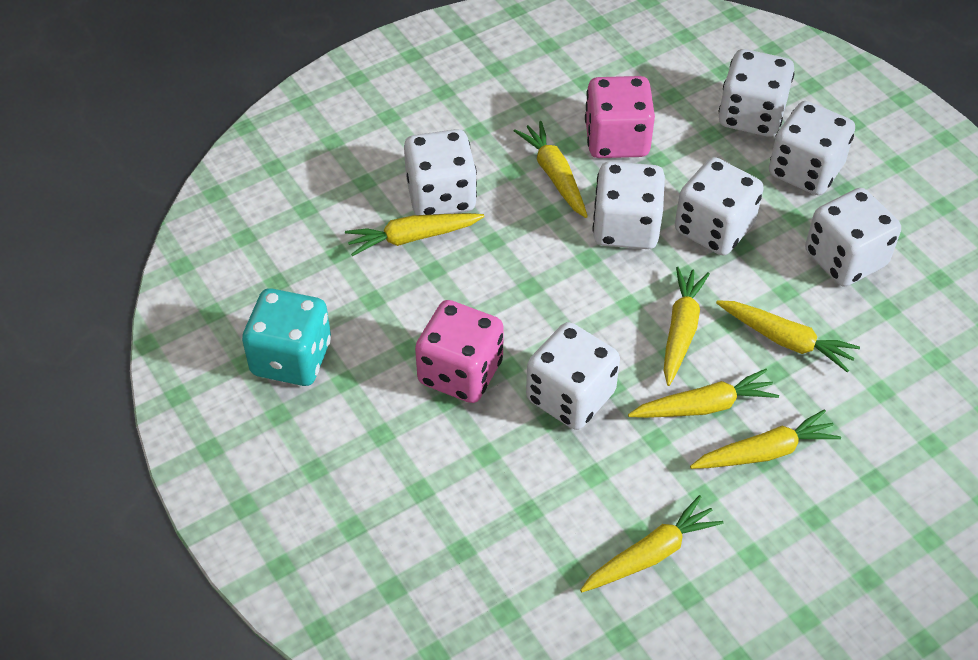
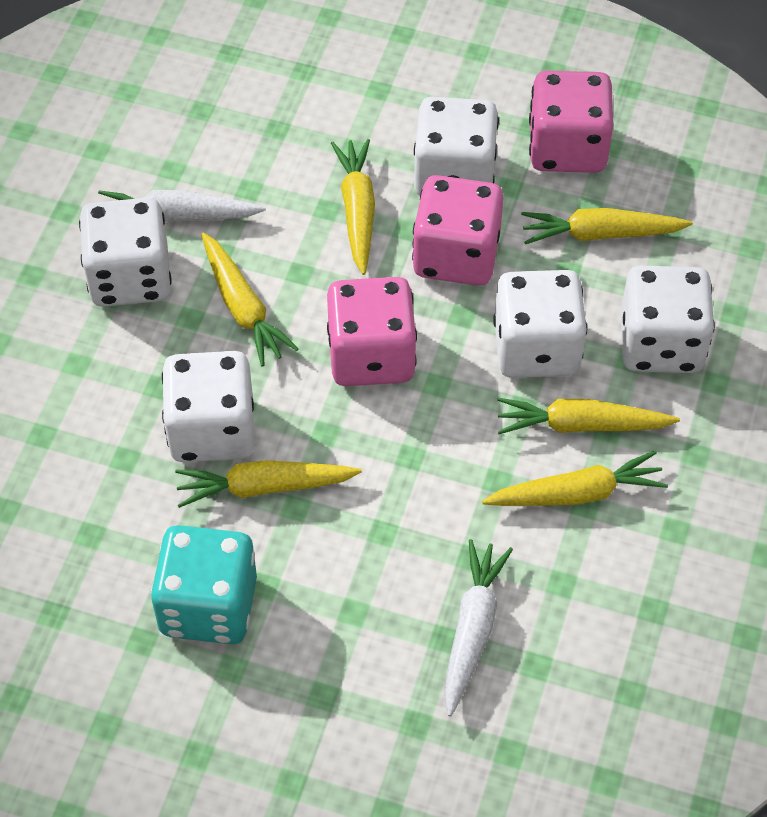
pink dice: [415,300,504,403] [585,76,655,158] = 2 -> [327,277,417,386] [412,175,504,286] [529,71,613,173] = 3
white carrot: none = 0 -> [98,190,266,221] [444,539,513,717] = 2
white dice: [404,129,477,215] [526,322,620,430] [593,161,665,249] [675,157,764,255] [719,49,795,137] [769,101,855,195] [805,188,901,287] = 7 -> [79,197,172,307] [162,351,255,462] [414,97,499,196] [493,270,587,378] [621,266,715,373] = 5
yellow carrot: [345,213,485,256] [514,121,588,218] [580,495,723,592] [628,369,779,418] [664,267,710,386] [690,409,841,469] [716,300,860,372] = 7 -> [175,460,362,508] [201,232,298,366] [331,139,375,275] [482,450,668,506] [497,398,680,434] [521,208,693,244] = 6

